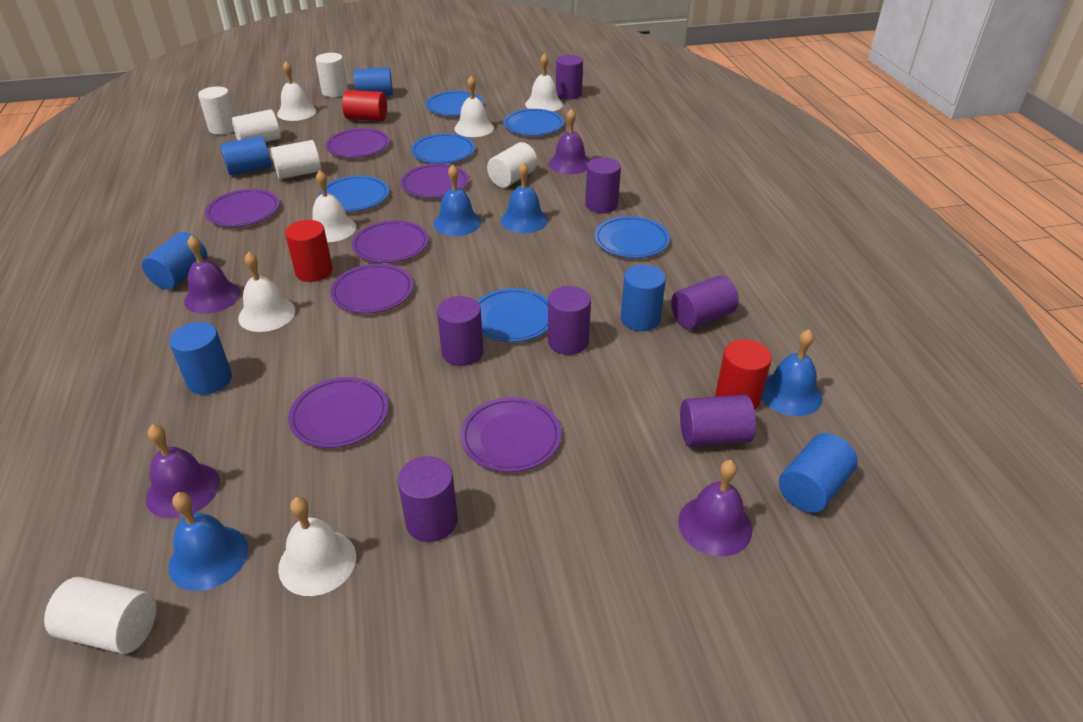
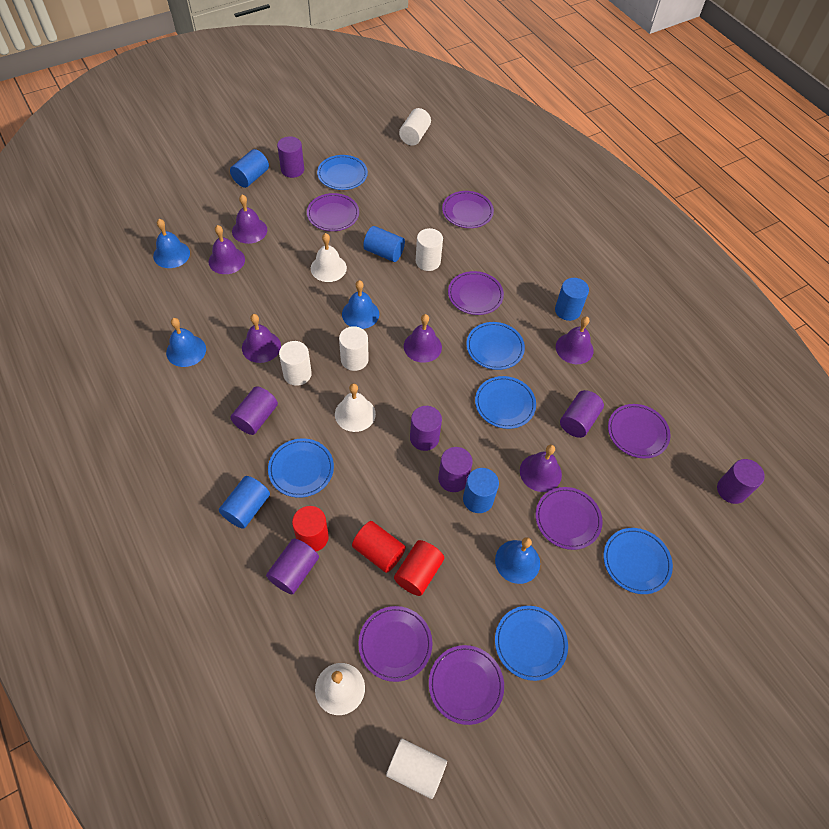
blue cylinder: [142,232,207,290] [169,322,232,395] [220,136,271,175] [353,67,393,96] [621,265,666,331] [779,433,858,513] = 6 -> [219,476,270,529] [230,149,269,188] [363,226,405,262] [463,468,499,513] [555,278,589,321] = 5
purple bell: [146,424,220,519] [184,235,241,314] [549,109,590,174] [678,460,752,557] = 4 -> [209,225,245,274] [232,195,267,244] [242,314,281,363] [404,314,442,363] [520,445,562,492] [556,316,594,364] = 6
white bell: [238,252,295,332] [277,61,316,121] [278,497,356,596] [312,170,356,242] [454,76,494,137] [525,53,563,111] = 6 -> [311,233,347,282] [315,663,365,715] [335,383,376,432] = 3
white cylinder: [44,577,156,654] [198,86,235,135] [232,109,281,142] [270,140,321,179] [315,53,348,97] [487,142,537,188] = 6 -> [279,341,312,386] [339,326,369,371] [386,739,447,799] [399,108,431,146] [416,228,443,271] = 5

